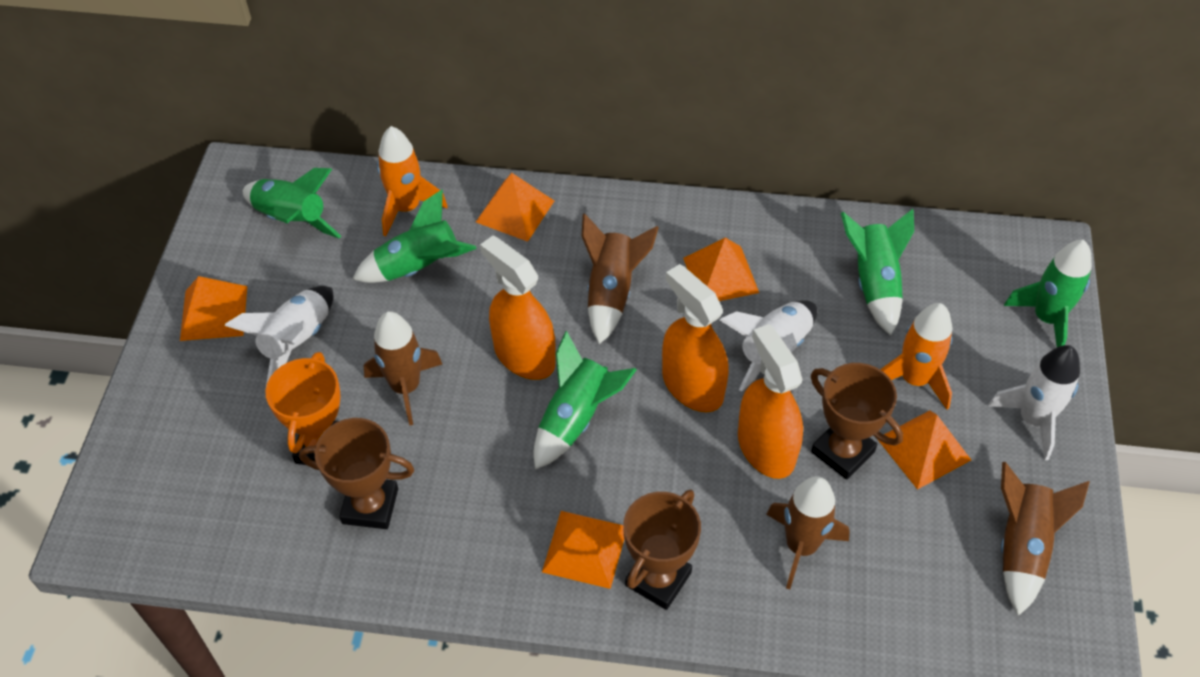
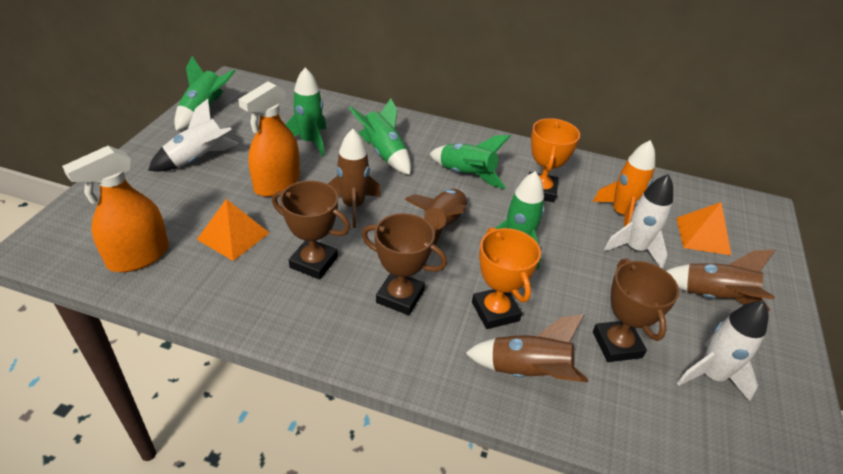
orange pyramid: [180,276,247,341] [476,173,554,242] [542,511,624,589] [683,238,759,301] [877,410,971,490] = 5 -> [197,199,269,261] [676,202,731,255] = 2
orange rocket: [377,126,448,236] [880,303,952,410] = 2 -> [593,140,655,227] = 1
orange spray bottle: [480,236,556,380] [662,264,729,412] [738,324,803,479] = 3 -> [62,146,169,272] [238,82,300,197] = 2
orange trophy: [265,352,340,465] = 1 -> [472,227,541,329] [528,118,580,202] = 2

